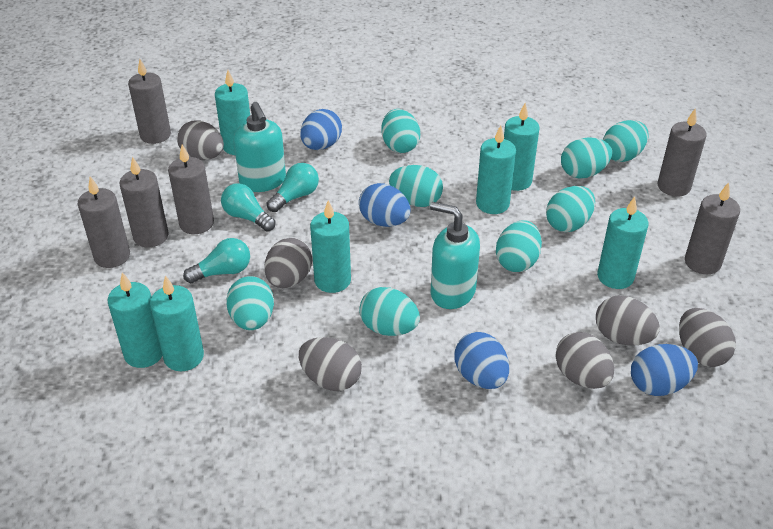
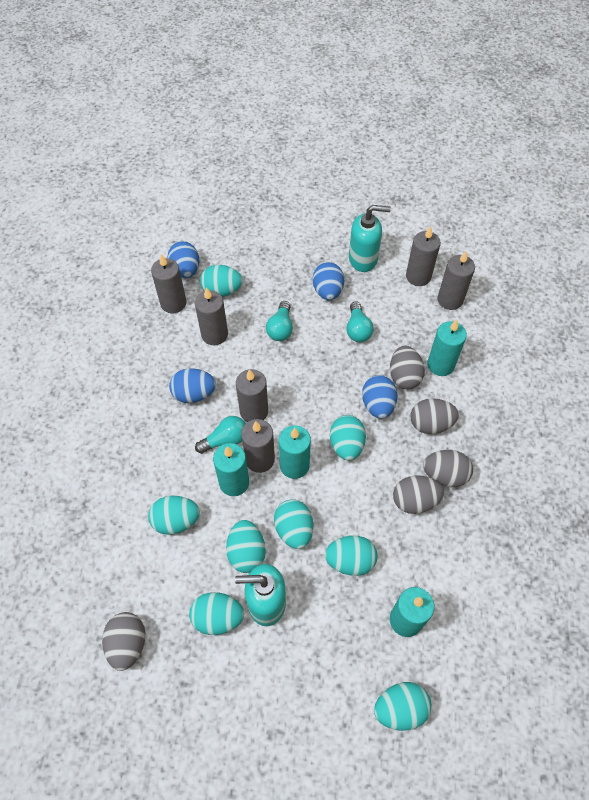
grey egg: [177,120,224,160] [264,238,312,288] [299,337,362,391] [555,332,614,389] [596,295,660,345] [679,308,736,367] = 6 -> [102,612,145,671] [390,346,425,389] [393,476,444,514] [410,398,459,434] [423,450,473,487] = 5
turquoise candle: [108,272,162,368] [150,275,204,371] [215,70,250,155] [310,200,351,293] [476,125,516,214] [504,103,539,191] [597,196,649,289] = 7 -> [213,443,249,496] [279,425,311,479] [390,587,434,637] [427,320,467,376] = 4

